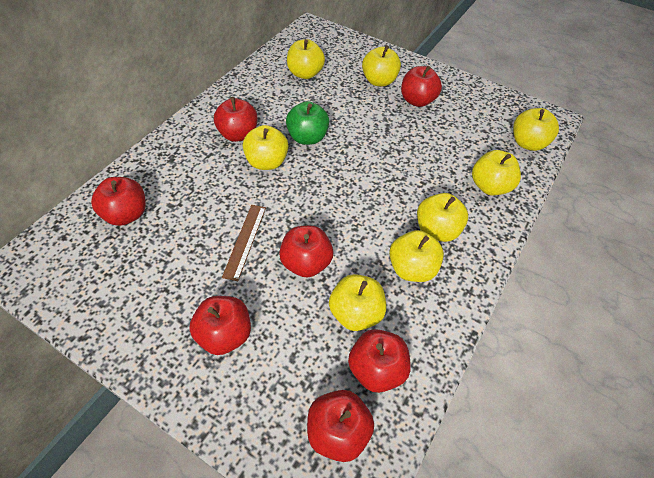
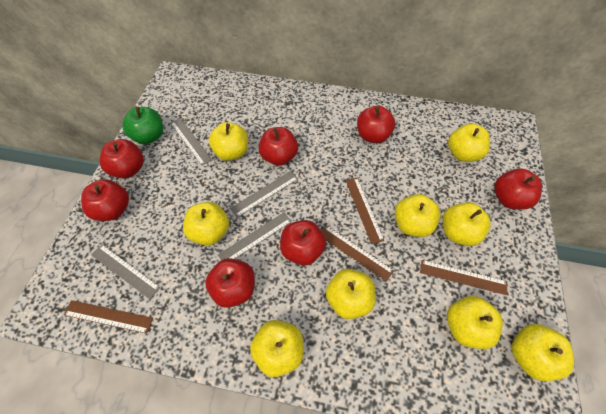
brown ruler: [222,205,266,281] = 1 -> [64,300,153,334] [322,225,394,282] [345,178,384,244] [420,260,507,295] = 4
grey ruler: none = 0 -> [91,244,160,299] [171,118,212,166] [218,212,292,260] [230,171,298,217] = 4
yellow apple: [243,125,289,170] [287,39,325,79] [329,274,386,331] [362,45,401,86] [389,230,444,282] [417,193,468,242] [472,150,521,195] [513,108,559,151] = 8 -> [183,202,229,246] [209,122,248,161] [250,320,304,377] [326,269,376,319] [395,194,441,237] [443,202,491,246] [447,296,503,349] [448,123,490,162] [511,324,574,381] = 9

